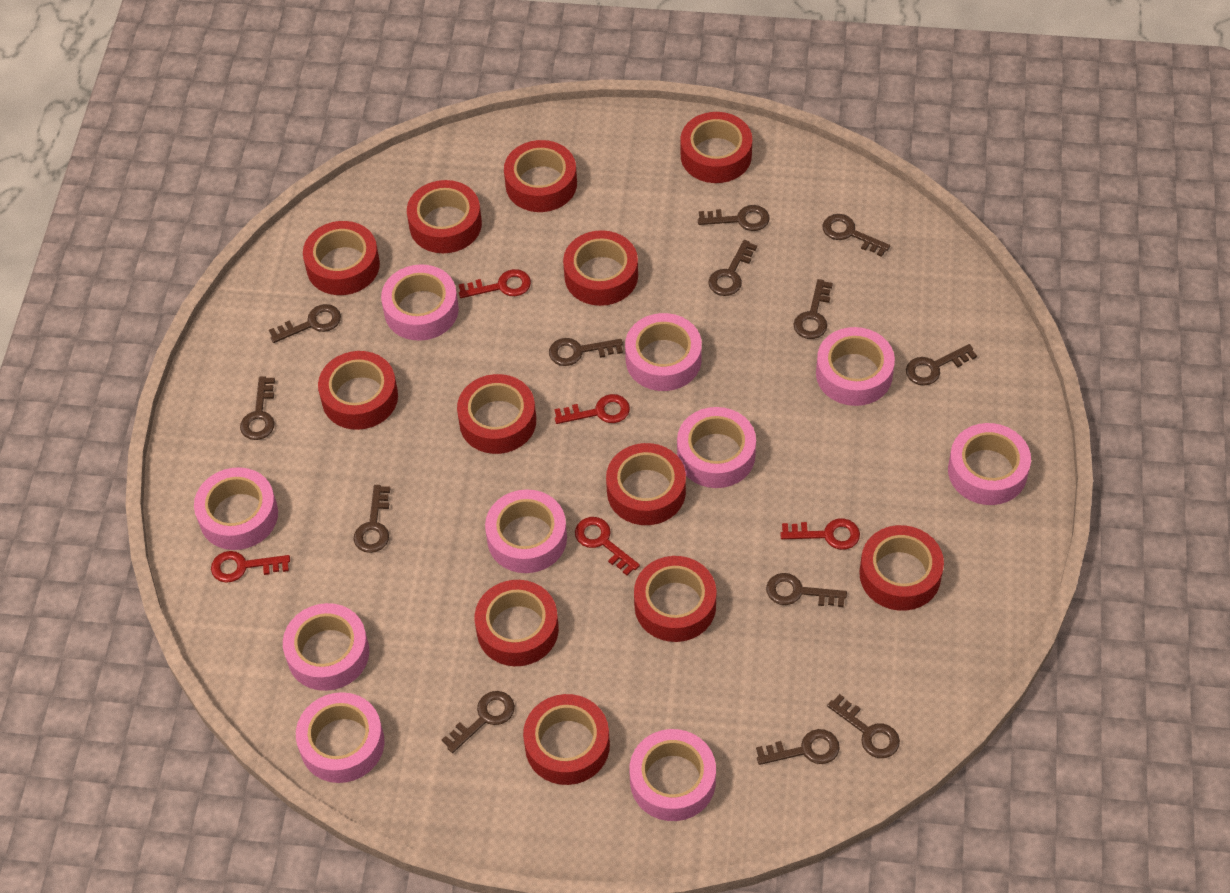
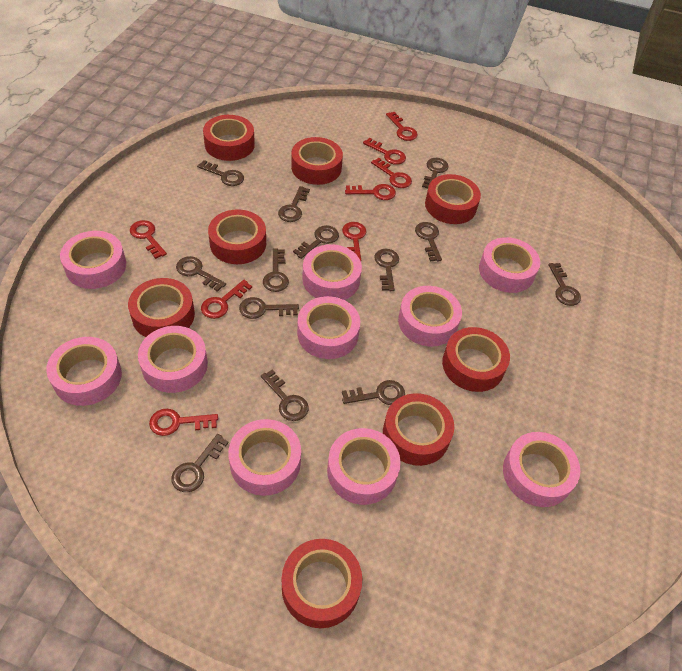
red key: [211,551,290,583] [458,269,531,298] [554,394,630,424] [575,517,640,576] [781,518,860,550] = 5 -> [130,220,167,259] [149,409,218,436] [201,280,252,319] [342,222,366,261] [345,184,396,200] [363,138,406,165] [371,158,412,188] [386,112,418,141] = 8
red tape: [303,221,380,295] [318,351,398,430] [407,180,482,253] [457,374,536,454] [475,580,559,666] [504,140,577,212] [523,694,610,785] [563,230,638,306] [606,443,686,525] [634,556,717,642] [680,112,752,183] [860,525,944,611] = 12 -> [128,278,195,337] [203,115,255,161] [208,209,266,264] [282,539,362,628] [291,137,343,185] [383,393,454,466] [425,174,481,224] [442,327,510,392] = 8

